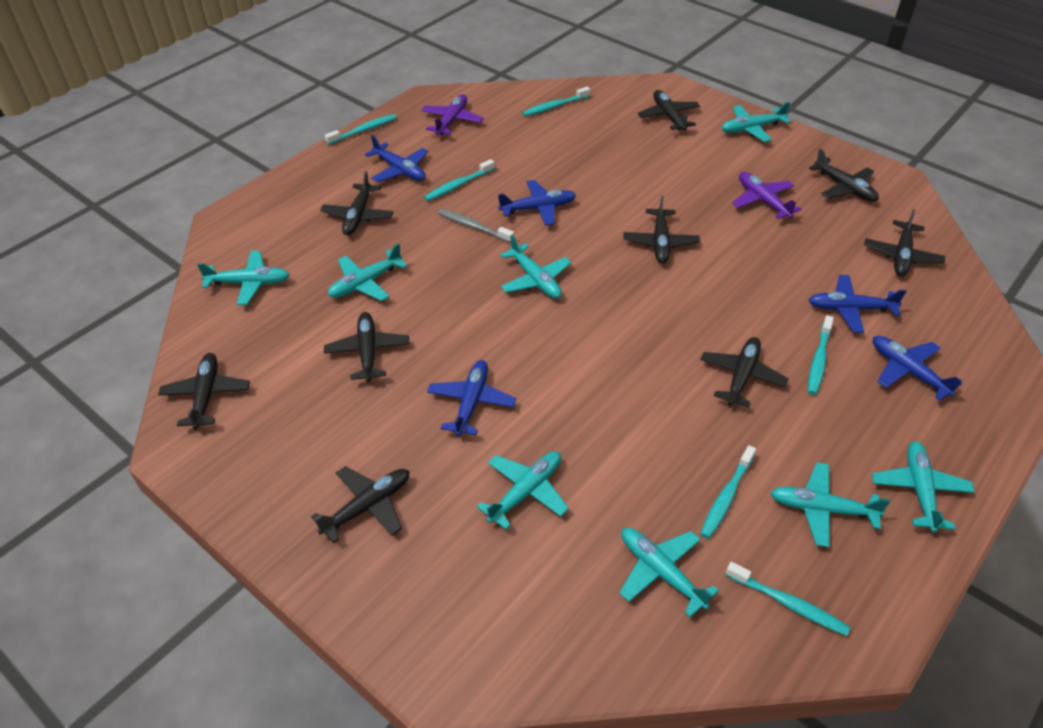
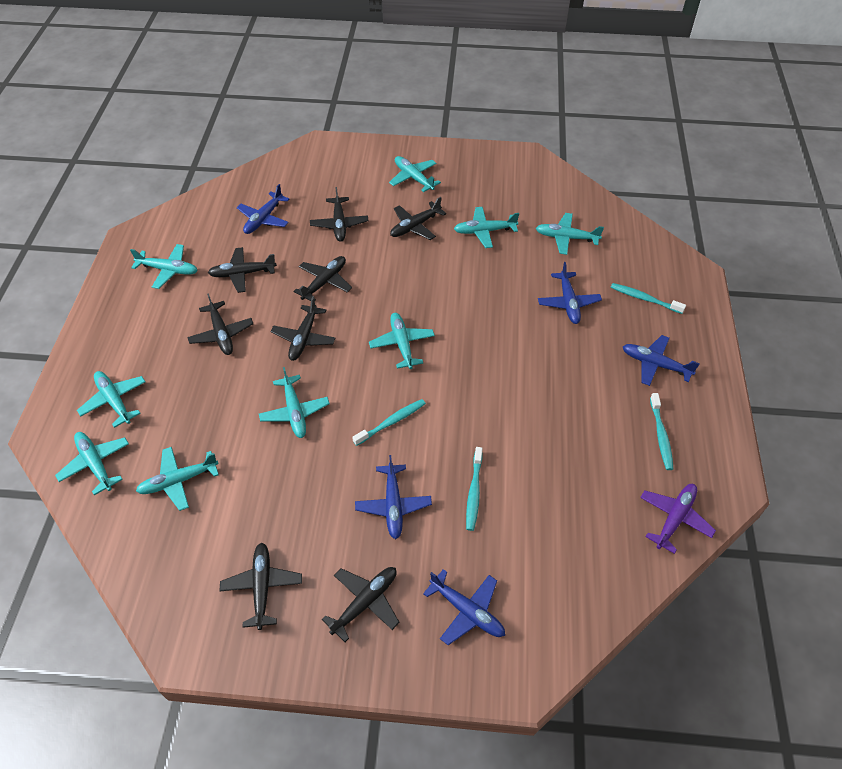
black plane: [158,353,250,429] [311,466,409,543] [320,171,394,236] [324,312,410,382] [623,195,700,263] [638,90,700,131] [700,337,789,407] [809,149,879,202] [864,209,945,276] = 9 -> [187,293,253,355] [208,247,277,293] [220,543,302,630] [270,296,335,361] [294,256,352,301] [310,187,368,242] [322,567,400,642] [390,197,446,240] = 8
grey toothbrush: [438,209,514,243] = 1 -> none = 0
purple plane: [421,94,484,135] [732,172,801,219] = 2 -> [640,484,716,554] = 1
turquoise plane: [197,251,290,305] [328,243,407,301] [477,451,569,530] [500,235,572,299] [619,528,719,617] [721,102,791,142] [771,462,890,547] [872,441,975,533] = 8 -> [55,432,129,495] [77,371,146,428] [130,244,198,289] [136,447,219,511] [259,367,330,438] [369,313,435,369] [389,156,441,192] [454,207,519,248] [536,213,604,255] = 9
turquoise toothbrush: [325,114,397,145] [424,159,495,201] [522,87,590,116] [700,445,756,539] [726,562,851,636] [808,315,834,395] = 6 -> [352,399,426,446] [466,447,483,531] [611,283,686,314] [650,393,673,470] = 4

